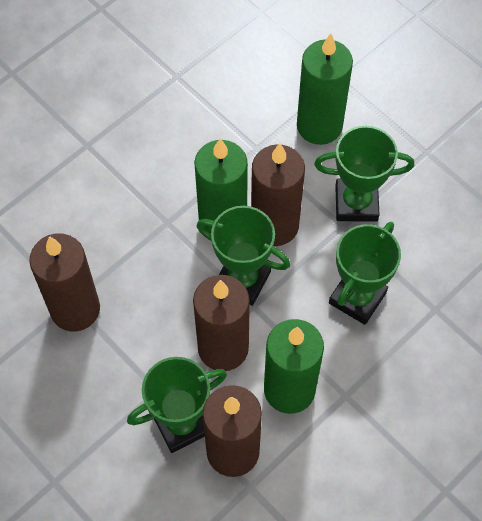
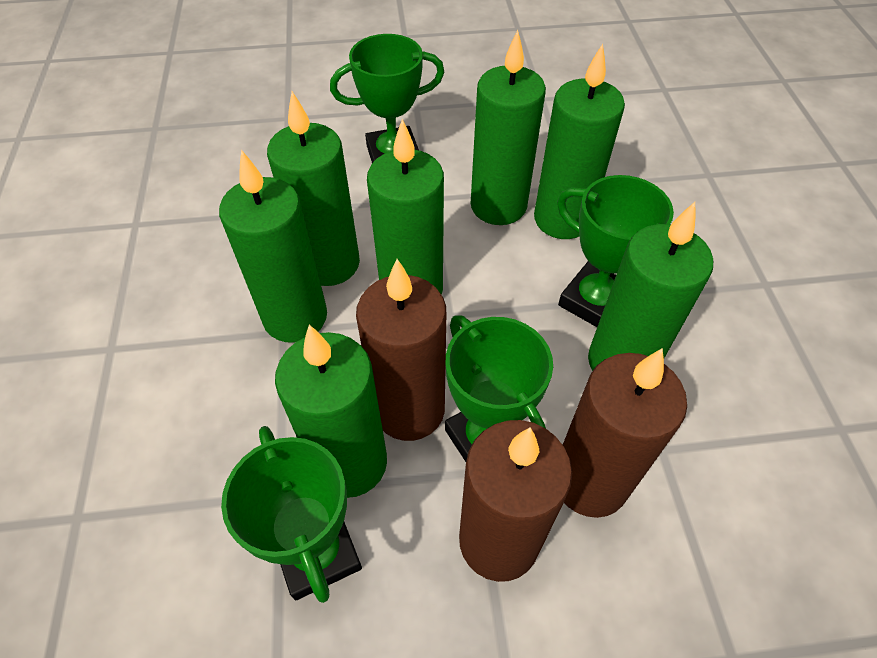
brown candle: [29,233,100,331] [193,275,250,371] [202,385,262,477] [251,143,305,246] = 4 -> [356,259,446,441] [459,420,572,582] [563,348,687,518] = 3
green candle: [194,138,248,233] [264,319,324,414] [297,33,353,145] = 3 -> [219,150,327,343] [267,91,360,286] [275,325,387,498] [367,119,444,295] [471,30,546,225] [534,44,625,239] [588,202,713,371] = 7

